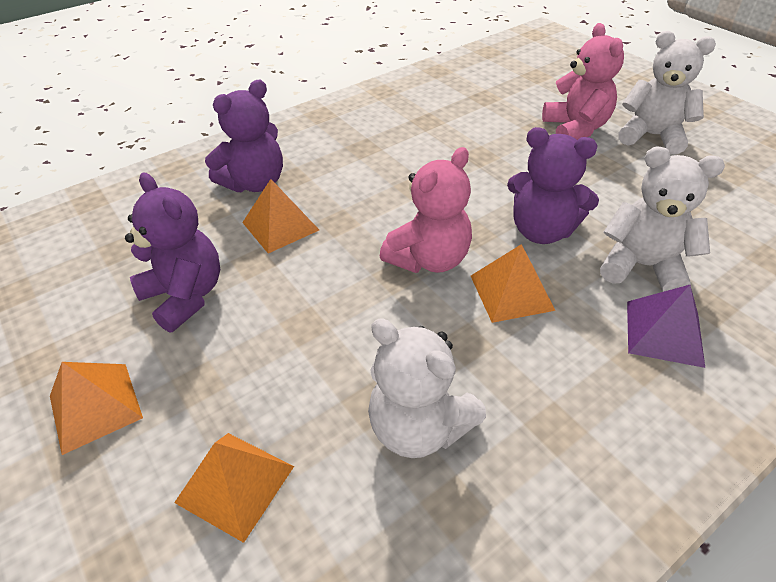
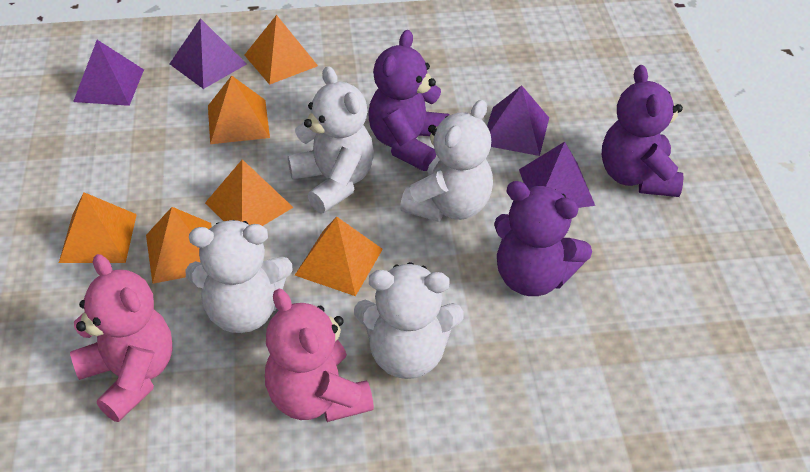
orange pyramid: [50,362,143,455] [174,433,294,543] [242,179,319,253] [471,244,556,323] = 4 -> [59,192,137,263] [146,207,212,284] [205,159,294,226] [208,76,270,144] [244,15,318,85] [295,217,383,296] = 6
purple pyramid: [627,285,705,368] = 1 -> [73,40,144,106] [169,18,247,89] [487,85,549,156] [519,142,595,208] = 4
white teddy bear: [368,318,486,458] [600,147,725,292] [618,31,716,154] = 3 -> [185,220,293,333] [288,66,374,213] [354,262,464,379] [400,100,493,222] = 4

